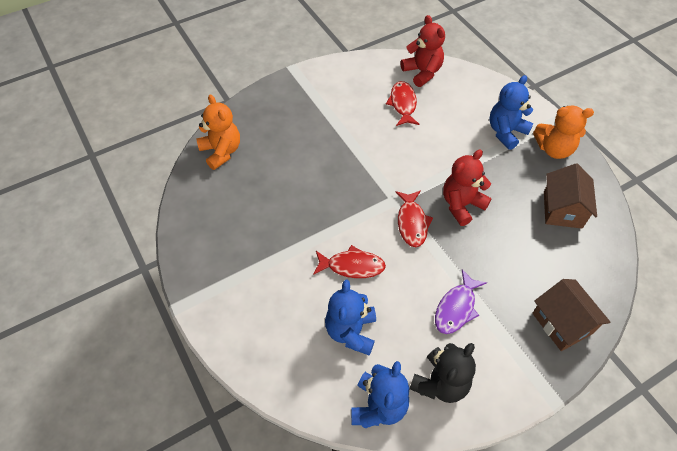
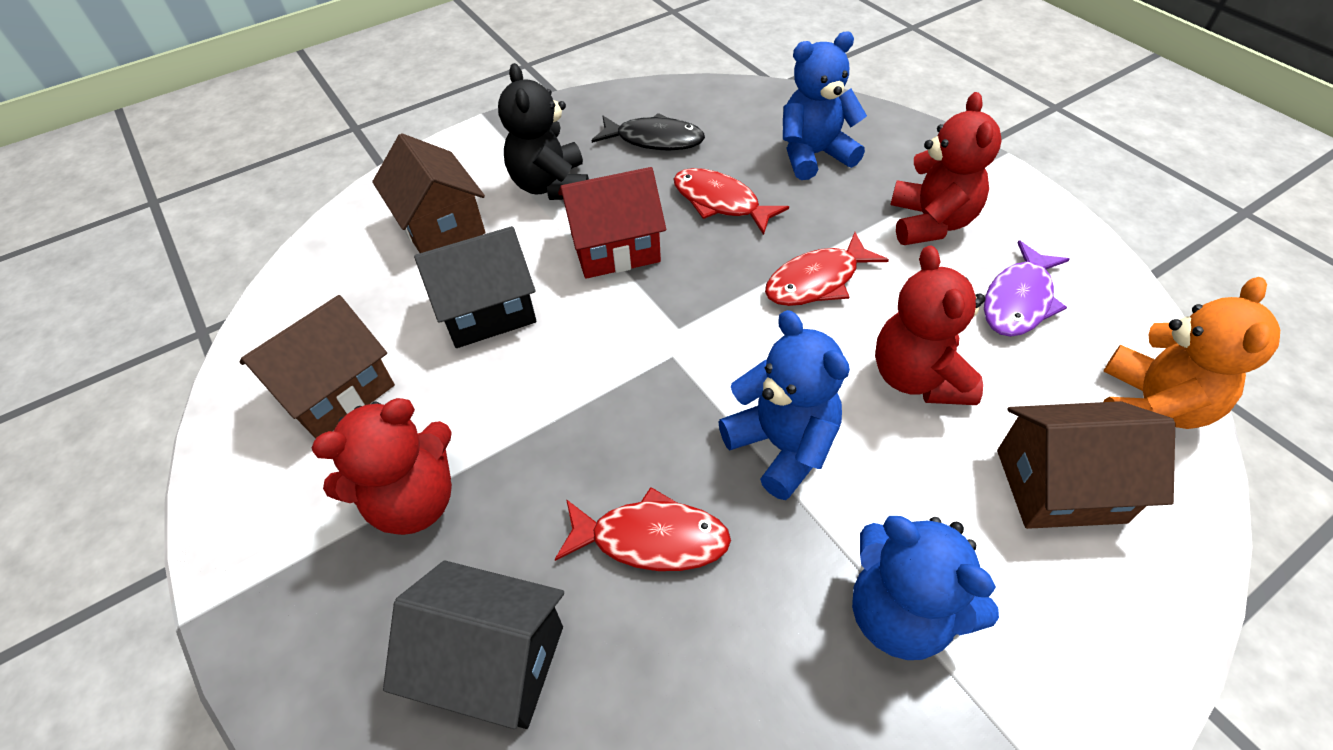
black fish: none = 0 -> [592,113,705,151] = 1
black house: none = 0 -> [383,561,564,729] [414,226,536,348] = 2
brown house: [532,279,611,351] [544,163,597,229] = 2 -> [240,295,395,438] [372,133,486,253] [997,401,1175,529] = 3
orange teddy bear: [197,94,240,170] [533,106,594,159] = 2 -> [1104,277,1280,429] = 1
red house: none = 0 -> [558,167,666,279] = 1
red teddy bear: [401,15,445,87] [443,149,492,226] = 2 -> [312,398,452,535] [875,246,985,405] [890,92,1002,245] = 3

